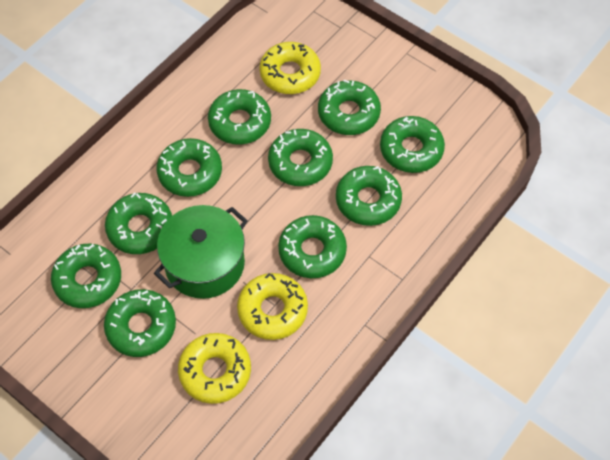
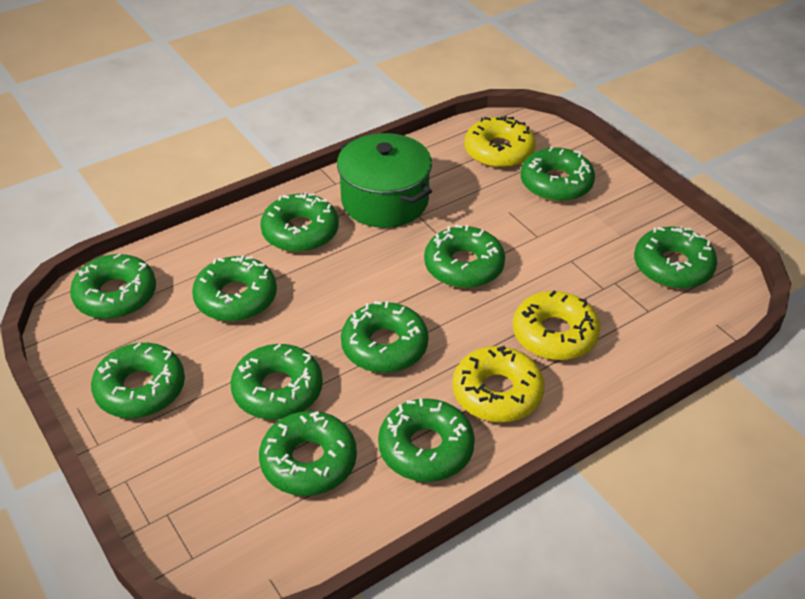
green donut: [51,243,121,308] [104,289,176,357] [105,192,172,254] [156,138,222,197] [208,89,271,145] [268,129,333,186] [278,215,347,278] [318,80,381,135] [336,166,402,226] [380,116,445,173] = 10 -> [70,254,156,319] [91,343,185,418] [192,255,277,322] [231,344,323,420] [259,411,357,496] [260,192,339,252] [341,301,429,373] [378,398,475,482] [424,225,505,288] [521,147,595,202] [634,226,717,289] = 11

